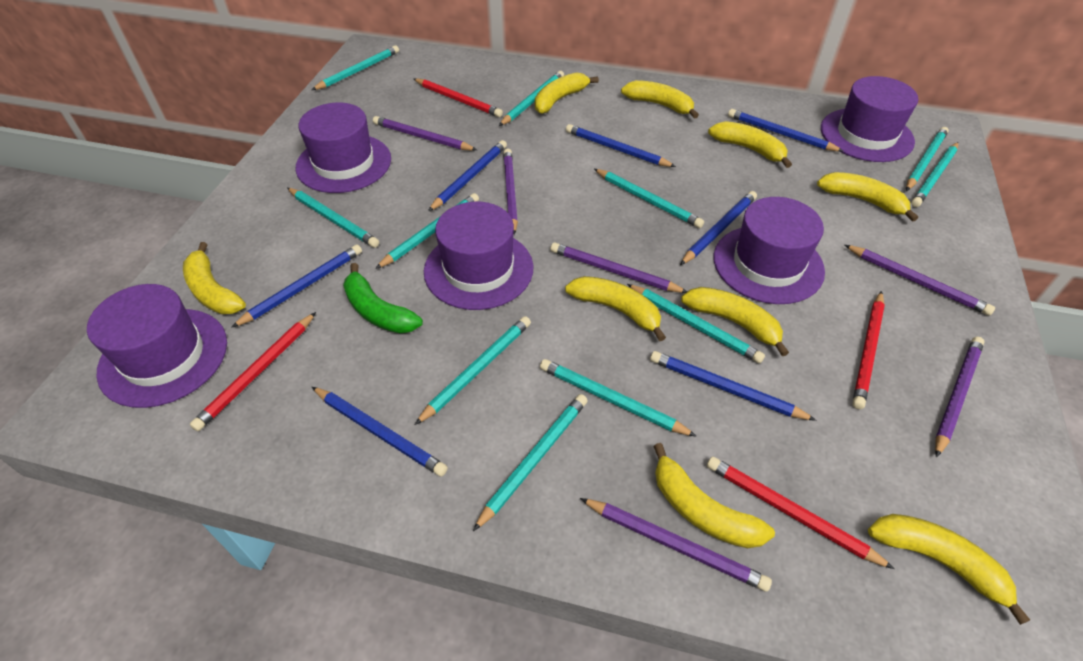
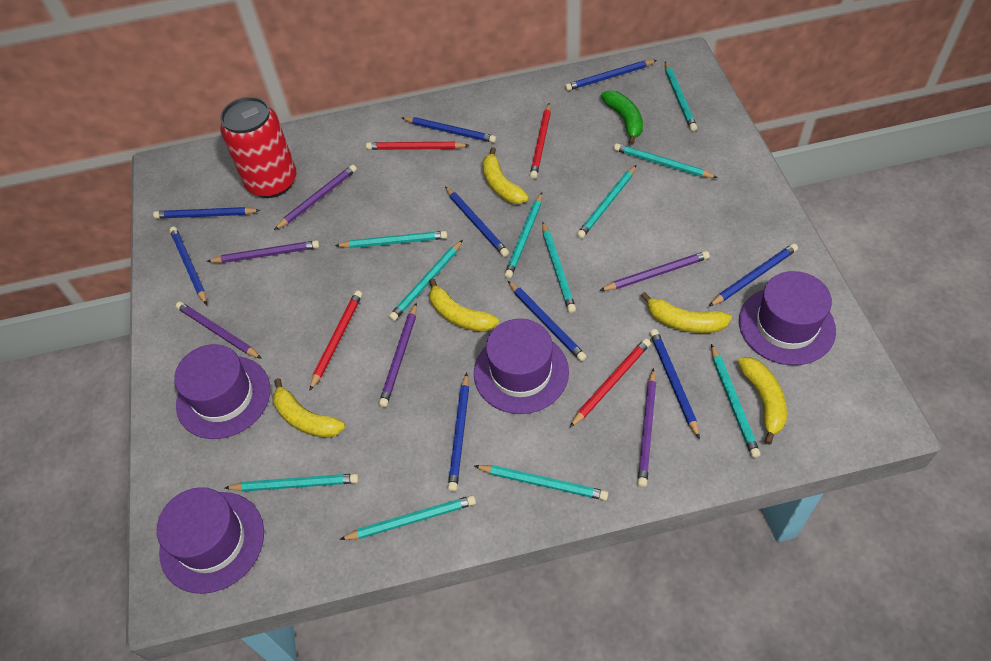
blue pencil: [231,244,362,328] [312,387,448,477] [428,140,507,211] [566,124,676,167] [650,351,816,421] [680,191,757,265] [728,109,844,152] = 7 -> [153,207,261,219] [169,227,207,305] [402,117,496,143] [445,186,509,257] [448,372,469,492] [508,281,587,361] [565,60,657,91] [650,329,700,439] [708,243,798,307] = 9
purple hat: [87,284,227,408] [295,103,391,193] [424,202,533,310] [714,197,825,304] [821,76,918,162] = 5 -> [157,487,264,594] [174,344,270,439] [474,319,569,414] [739,271,836,365] = 4
red can: none = 0 -> [220,97,296,198] = 1
yellow banana: [183,242,246,314] [535,72,599,114] [565,276,666,341] [621,80,699,119] [653,443,775,548] [681,287,789,356] [708,121,792,168] [817,172,918,222] [868,514,1030,625] = 9 -> [273,378,345,438] [429,278,499,332] [482,147,529,204] [641,292,732,333] [738,357,787,445] = 5

